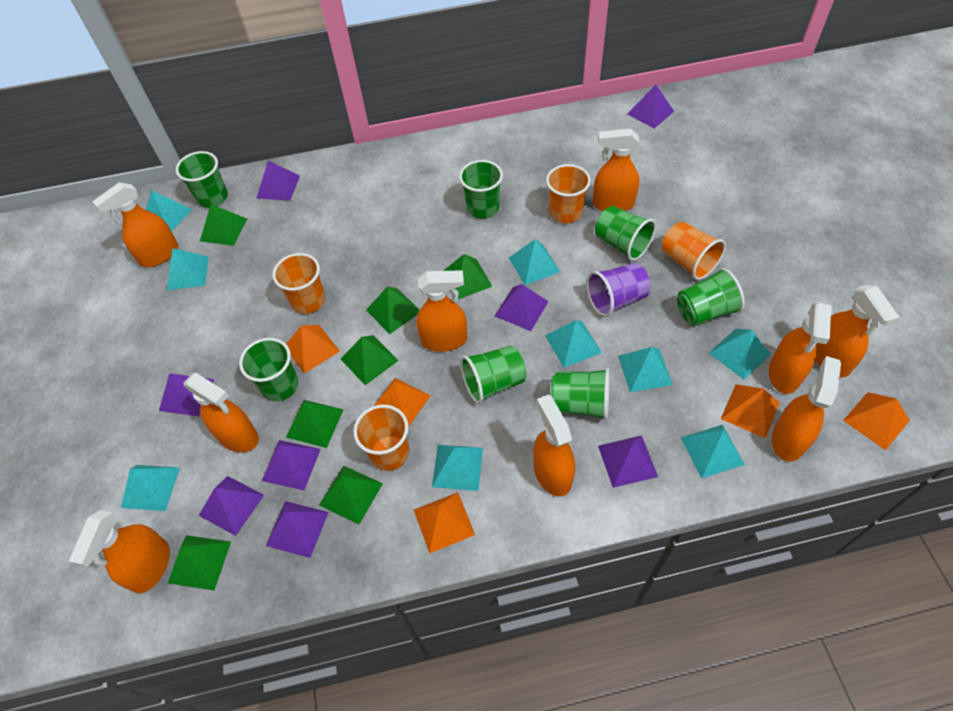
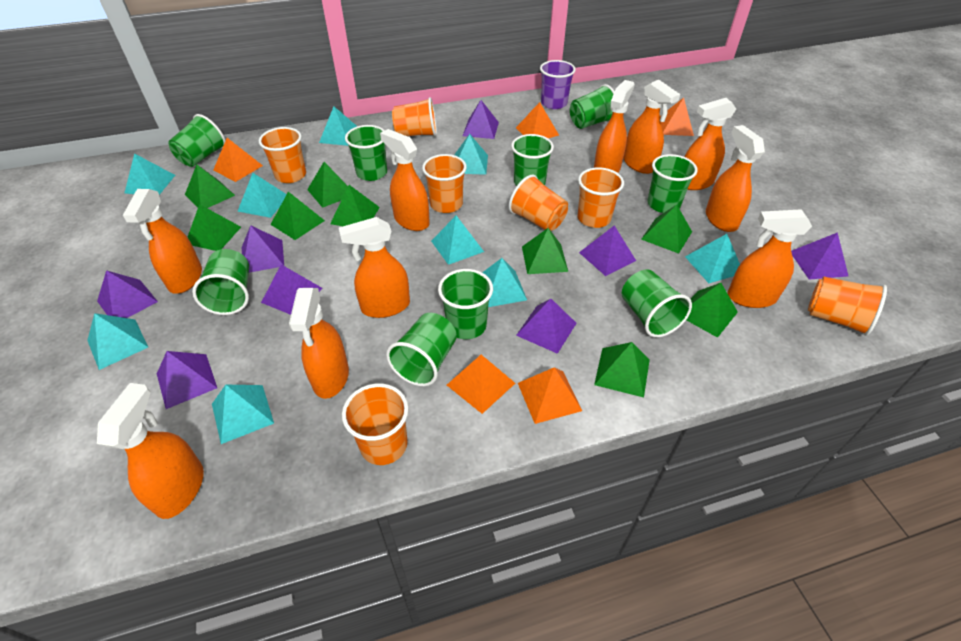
green cup: [176,151,228,208] [239,338,298,401] [459,160,503,218] [460,346,526,404] [551,368,610,420] [595,206,656,261] [677,268,745,326] = 7 -> [168,114,226,167] [192,249,249,315] [345,125,387,181] [386,313,457,386] [438,269,493,339] [511,134,554,186] [570,84,615,129] [622,269,692,338] [647,154,698,213] = 9
green pyramid: [168,535,231,590] [200,204,247,246] [286,400,344,448] [319,466,383,524] [341,335,399,385] [366,286,419,334] [443,254,492,299] = 7 -> [185,165,235,208] [188,204,241,251] [270,192,325,240] [307,162,348,208] [330,185,380,226] [522,228,568,274] [594,342,650,398] [641,204,692,254] [687,283,738,338] = 9
orange cup: [272,253,325,314] [353,405,410,471] [546,164,591,223] [662,222,726,280] = 4 -> [259,127,306,183] [342,383,409,465] [392,97,437,136] [422,154,467,213] [509,175,568,231] [577,167,624,228] [808,277,887,336] = 7
orange spray bottle: [69,510,170,593] [92,182,178,267] [183,373,259,452] [416,270,467,352] [533,395,575,497] [593,129,639,211] [769,302,832,394] [772,356,841,462] [816,285,899,378] = 9 -> [97,383,204,519] [123,189,202,294] [289,288,349,399] [339,217,410,318] [380,129,430,231] [594,80,635,173] [623,80,680,174] [685,98,736,190] [706,125,765,232] [727,209,812,308] = 10

